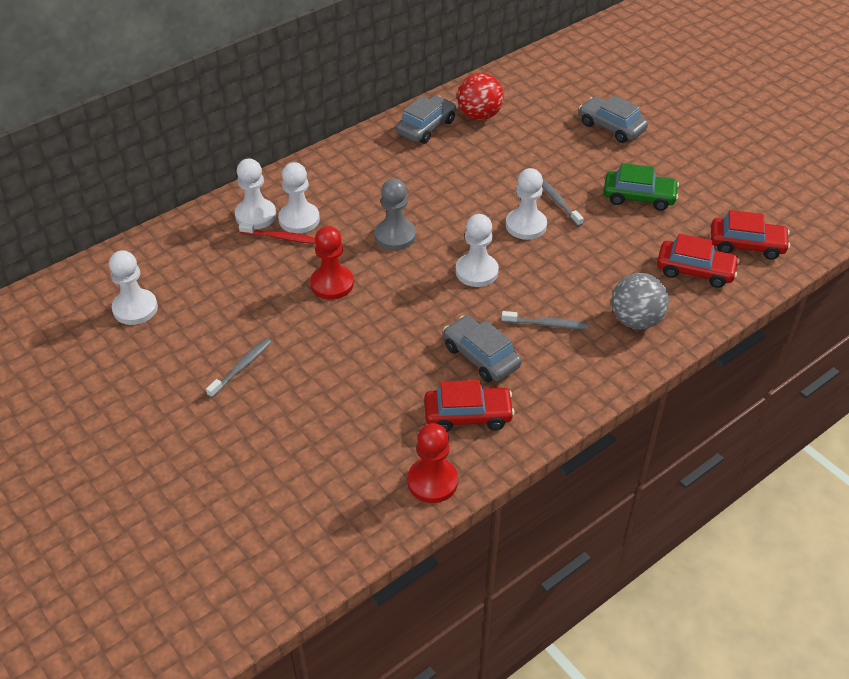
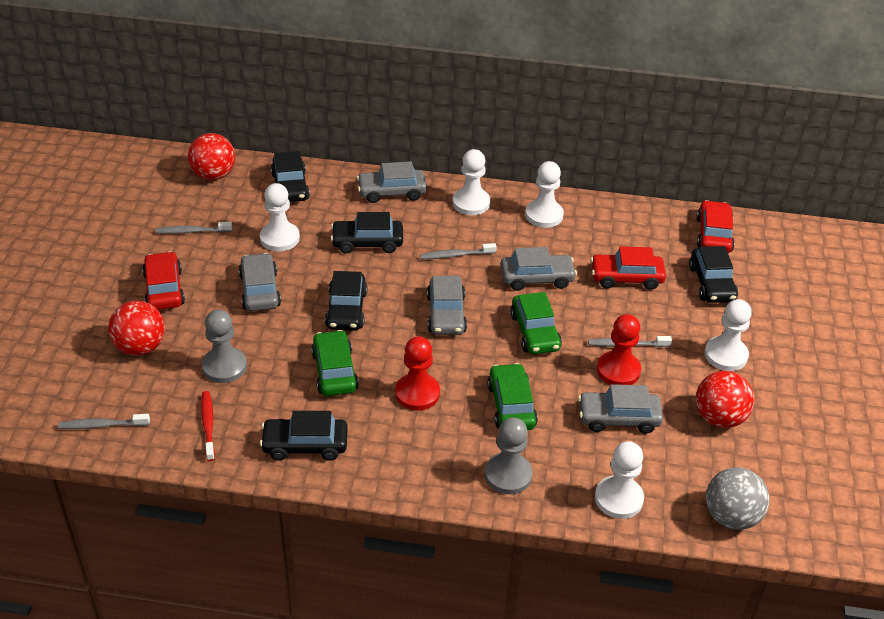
black car: none = 0 -> [260,411,348,461] [271,151,310,202] [325,271,368,331] [331,212,403,254] [689,246,738,303] = 5
green car: [604,163,679,211] = 1 -> [311,330,359,396] [487,363,538,430] [510,292,562,354] = 3
grey car: [396,95,456,144] [443,315,522,382] [579,95,648,143] = 3 -> [239,253,281,311] [357,161,427,203] [427,276,467,335] [500,247,577,291] [578,384,663,434] = 5
grey pawn: [374,179,416,250] = 1 -> [202,309,247,383] [485,417,533,494] = 2
grey toothbrush: [206,338,272,398] [501,311,588,329] [542,178,584,226] = 3 -> [58,414,150,429] [155,222,232,234] [420,243,497,259] [588,336,672,347] = 4
red ball: [457,73,504,120] = 1 -> [108,301,165,356] [188,133,235,180] [696,371,754,428] = 3

